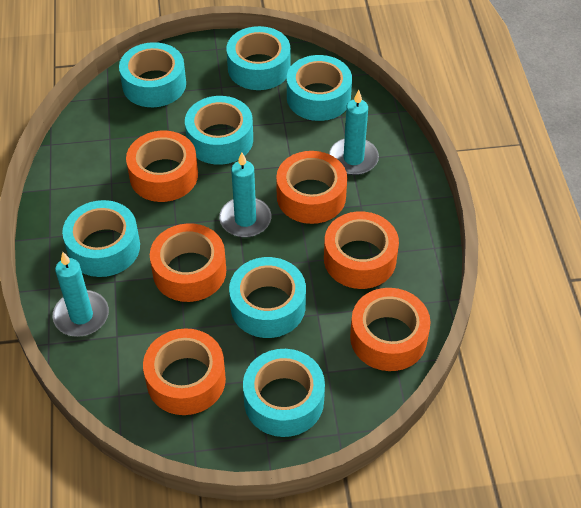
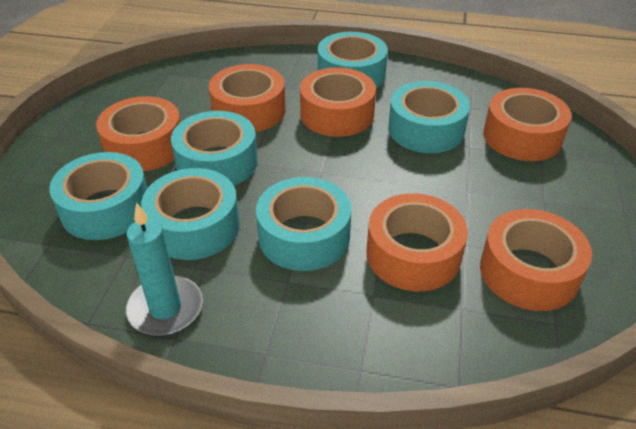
turquoise candle: [53,252,109,337] [219,152,271,237] [329,90,379,175] = 3 -> [126,202,203,336] = 1
turquoise tape: [62,200,140,277] [119,42,186,107] [185,96,253,165] [226,26,290,90] [229,257,306,338] [243,349,325,437] [287,55,352,121] = 7 -> [49,152,147,240] [141,168,240,260] [171,111,258,185] [256,177,351,271] [318,32,388,88] [388,81,470,153] = 6

